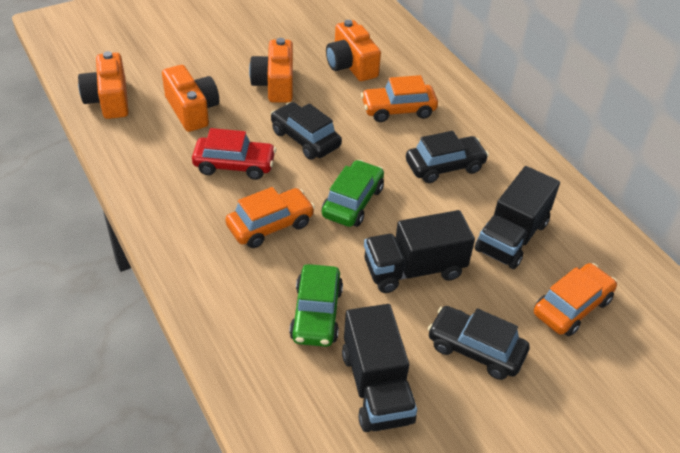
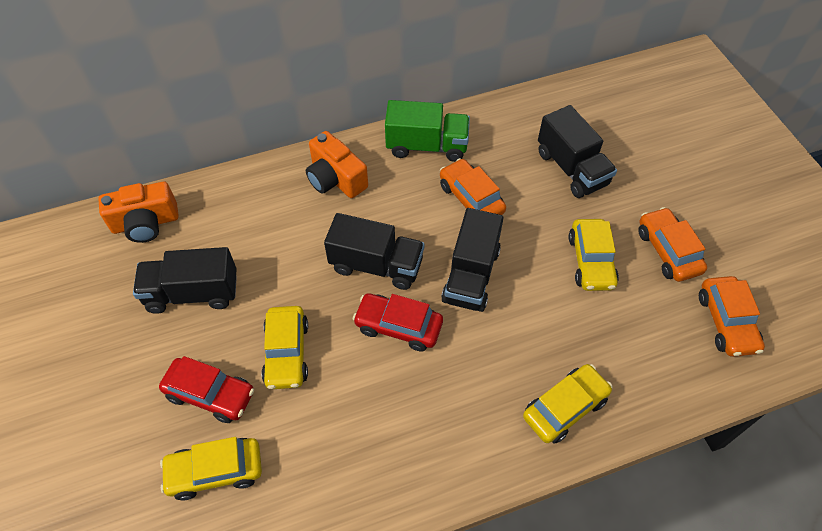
black car: [271,102,342,160] [406,131,489,183] [428,306,529,380] = 3 -> none = 0
black truck: [342,304,417,432] [364,210,475,293] [475,166,560,269] = 3 -> [133,247,237,314] [324,213,424,290] [441,208,504,312] [538,105,617,198] = 4
green car: [289,264,343,347] [322,160,384,227] = 2 -> none = 0
green truck: none = 0 -> [385,100,470,162] = 1
orange camera: [78,51,129,119] [162,65,219,132] [249,38,293,103] [326,20,381,81] = 4 -> [98,182,179,243] [306,131,368,198] = 2
red car: [192,128,276,180] = 1 -> [159,356,254,423] [353,293,443,351] = 2
yellow car: none = 0 -> [160,437,262,501] [261,306,308,389] [523,364,613,444] [568,219,619,291] = 4

